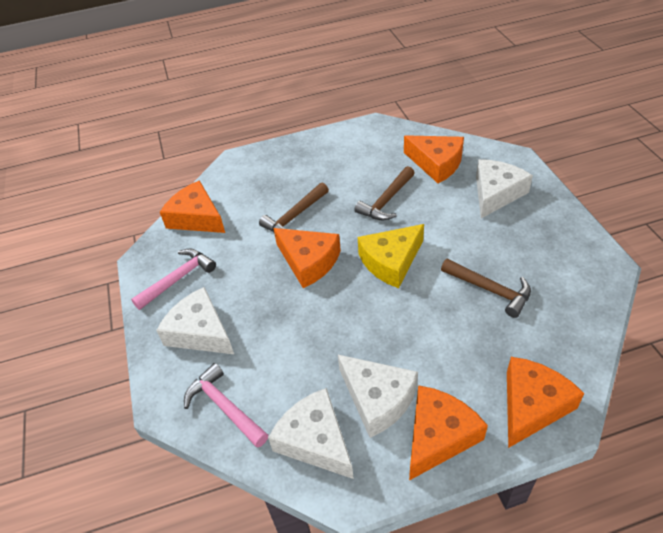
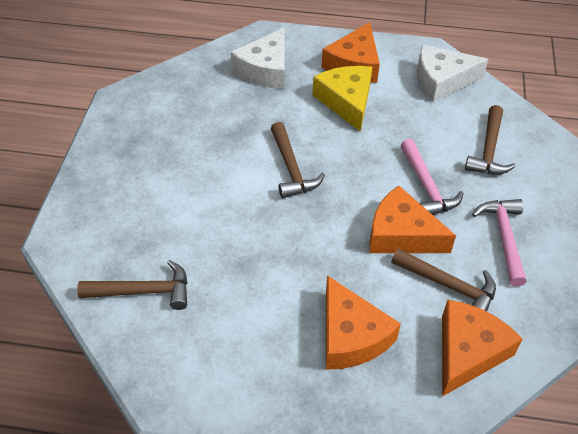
brown hammer: [259,183,329,232] [354,166,415,220] [441,258,531,318] = 3 -> [77,260,188,310] [270,122,325,199] [391,248,496,312] [465,105,516,175] = 4
orange cheese: [160,180,225,233] [273,228,341,288] [404,135,464,183] [409,385,488,481] [507,357,585,448] = 5 -> [321,22,380,83] [326,275,401,370] [369,185,456,253] [442,300,523,397] = 4
white cheese: [156,287,234,354] [268,388,354,479] [338,355,418,438] [476,159,533,218] = 4 -> [231,27,285,89] [417,45,488,102] = 2

